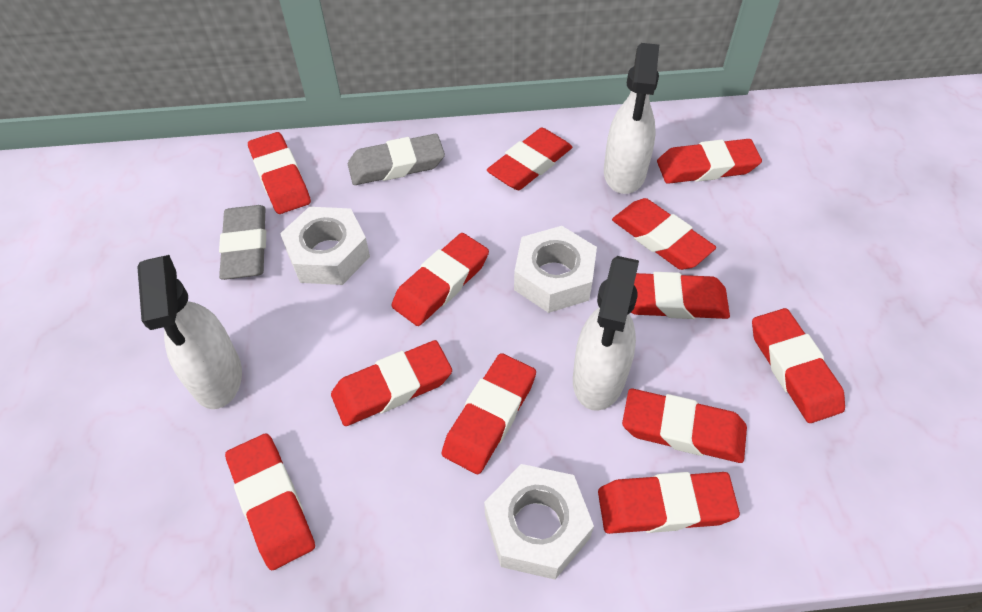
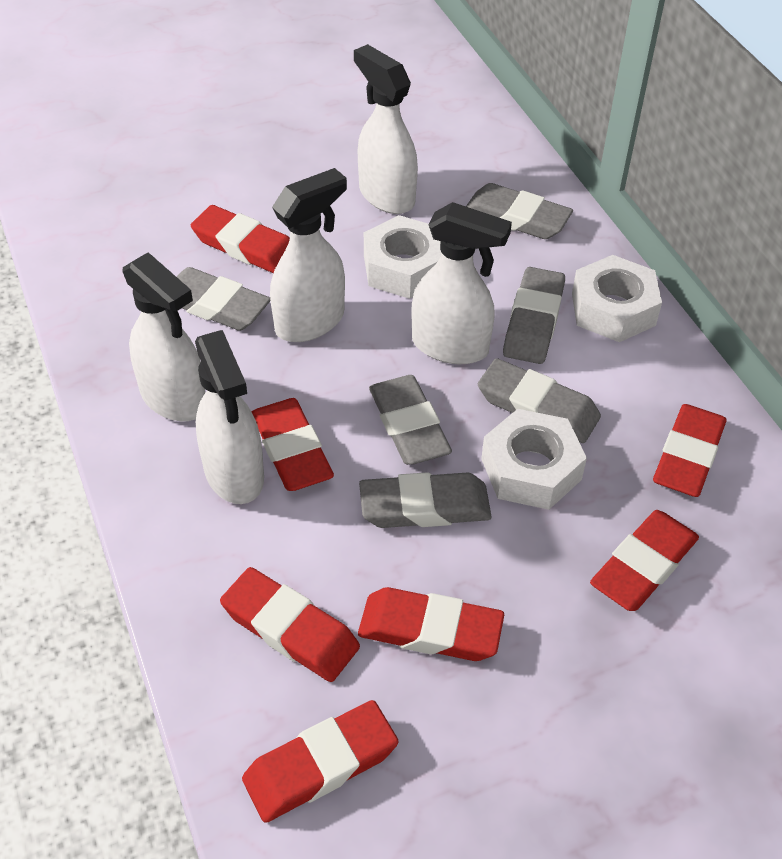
grey eraser: [219,205,266,280] [348,134,445,185] = 2 -> [176,267,270,331] [359,472,492,528] [369,375,452,465] [466,183,573,239] [478,358,601,443] [503,267,565,364] = 6
red eraser: [225,433,315,570] [248,132,311,214] [331,340,452,426] [391,233,489,326] [442,353,536,474] [487,128,572,190] [598,472,740,534] [612,198,716,270] [622,389,747,463] [631,272,730,319] [657,139,762,184] [752,308,845,423] = 12 -> [191,205,290,273] [220,567,360,682] [242,700,398,823] [252,398,334,491] [358,587,504,661] [590,510,699,611] [653,404,726,497] = 7
white spray bottle: [137,255,242,409] [573,256,639,411] [604,43,659,194] = 3 -> [123,252,205,421] [195,330,264,504] [270,168,347,342] [354,44,418,214] [411,202,512,364] = 5

